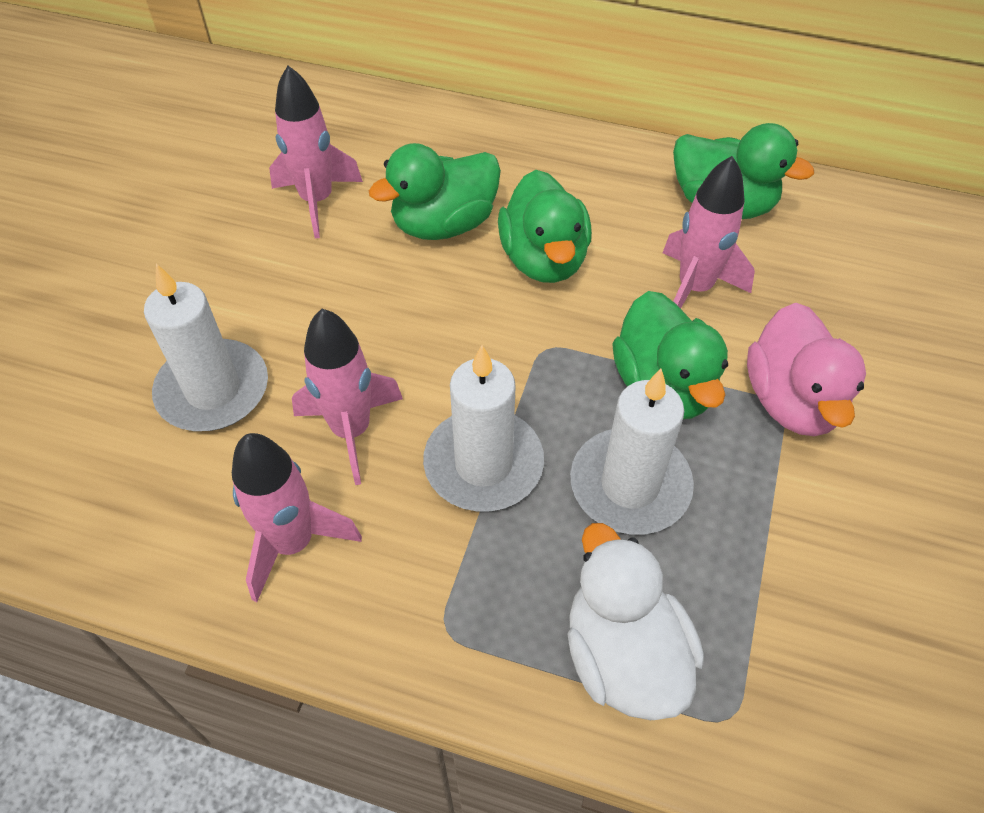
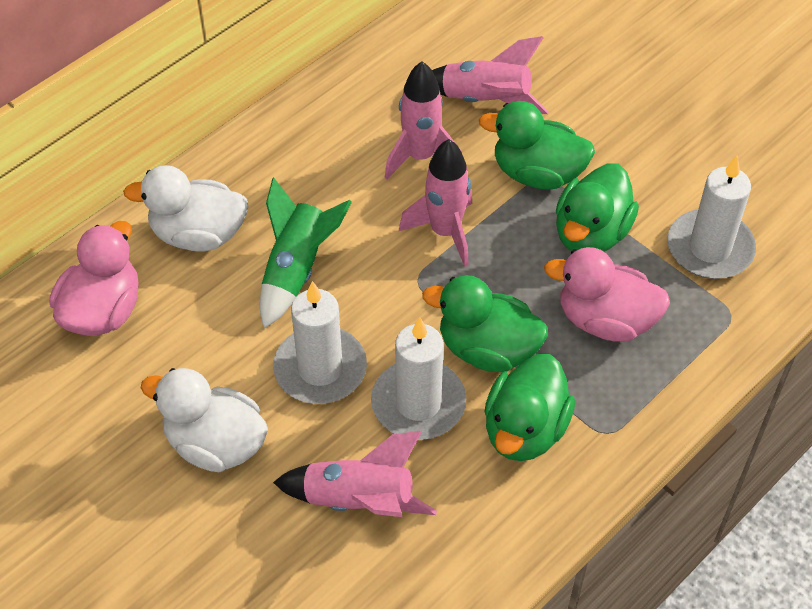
green rocket: none = 0 -> [260,177,352,328] = 1
pink duck: [747,303,866,436] = 1 -> [49,221,139,336] [544,247,670,342] = 2
white duck: [568,523,704,720] = 1 -> [123,165,248,252] [141,368,268,472] = 2

